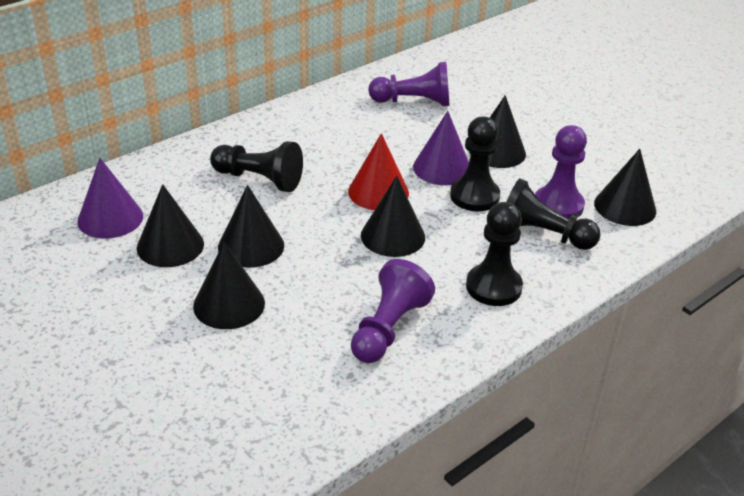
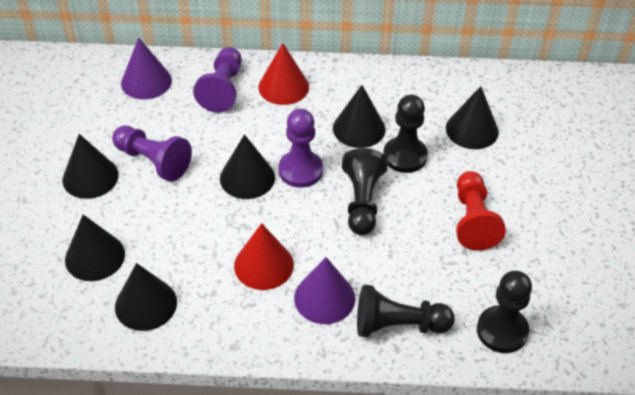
red cone: [348,133,409,210] = 1 -> [234,223,294,290] [259,43,309,105] = 2
red pawn: none = 0 -> [456,171,506,250] = 1

